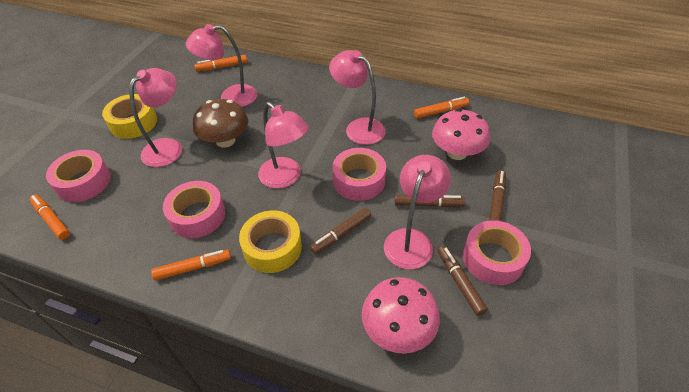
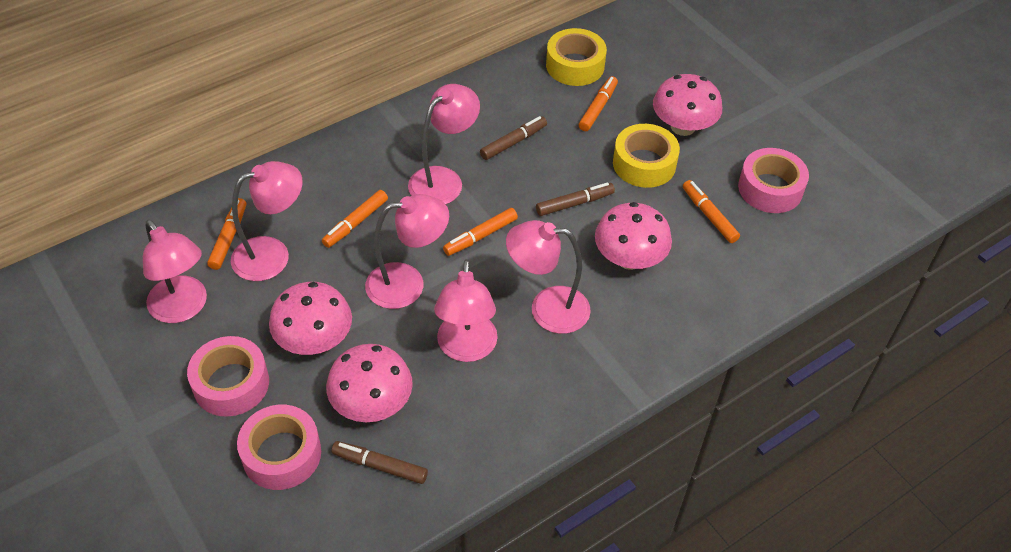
brown marker: [310,208,371,254] [395,194,465,207] [438,246,488,316] [489,170,506,221] = 4 -> [331,441,428,484] [480,116,547,160] [536,182,615,216] = 3
brown mushroom: [193,99,248,148] = 1 -> none = 0
orange marker: [30,195,70,240] [151,249,231,281] [194,55,247,71] [414,97,469,118] = 4 -> [207,198,246,270] [322,190,388,248] [443,208,518,256] [579,76,618,131] [683,180,740,243] = 5
pink lamp: [129,68,182,167] [186,24,257,107] [258,102,309,189] [329,50,386,145] [384,155,451,269] = 5 -> [143,220,207,323] [231,161,303,281] [365,194,449,309] [408,84,480,204] [434,259,498,362] [506,220,591,334] = 6
pink mushroom: [362,277,440,354] [432,109,490,160] = 2 -> [269,282,352,355] [326,344,413,422] [595,202,672,270] [653,74,722,136] = 4
pink tape: [46,150,111,202] [163,181,225,238] [332,148,386,201] [463,220,531,285] = 4 -> [187,336,269,417] [237,405,321,490] [738,148,809,213] = 3

